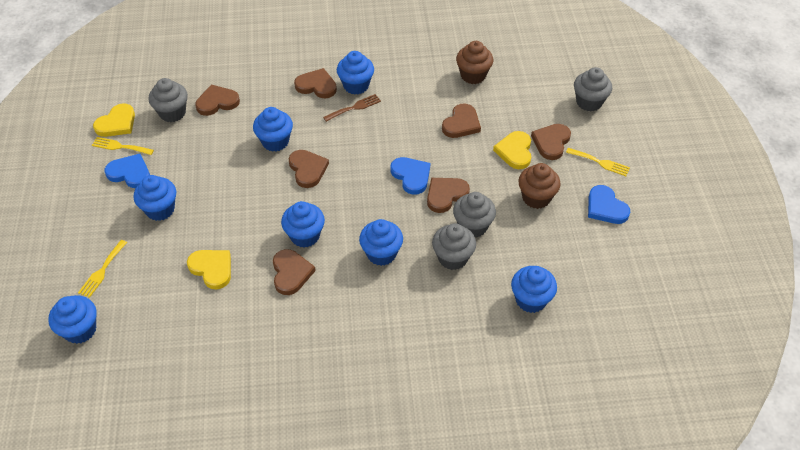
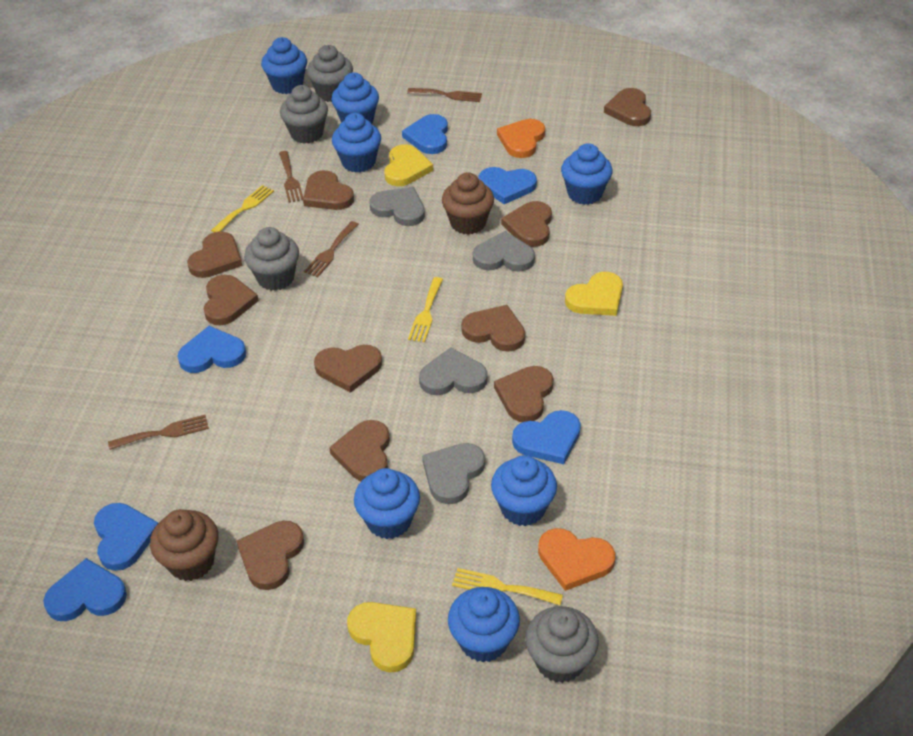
blue heart: [105,154,150,188] [390,157,430,195] [588,185,630,224] = 3 -> [43,558,127,621] [94,503,158,571] [177,326,246,373] [402,114,448,154] [479,167,537,204] [512,410,581,464] = 6
brown fork: [323,94,381,122] = 1 -> [108,415,209,450] [279,151,303,203] [304,221,359,277] [407,88,482,102] = 4
brown heart: [195,84,240,116] [273,249,316,295] [289,150,329,188] [294,68,337,98] [427,178,470,213] [442,104,481,138] [531,124,571,160] = 7 -> [187,231,242,278] [203,275,259,325] [236,521,304,590] [303,170,354,210] [314,345,382,393] [329,420,390,481] [461,305,525,352] [494,366,554,422] [501,201,552,247] [604,88,651,126] = 10
grey heart: none = 0 -> [370,187,425,226] [419,347,488,395] [422,443,485,504] [473,231,535,272] = 4
orange heart: none = 0 -> [497,119,545,158] [538,528,615,591] = 2

